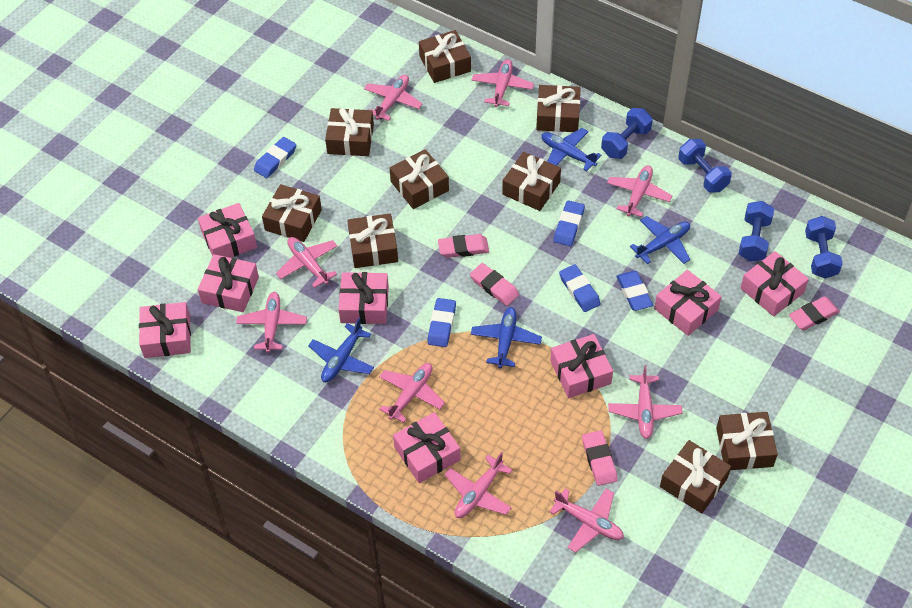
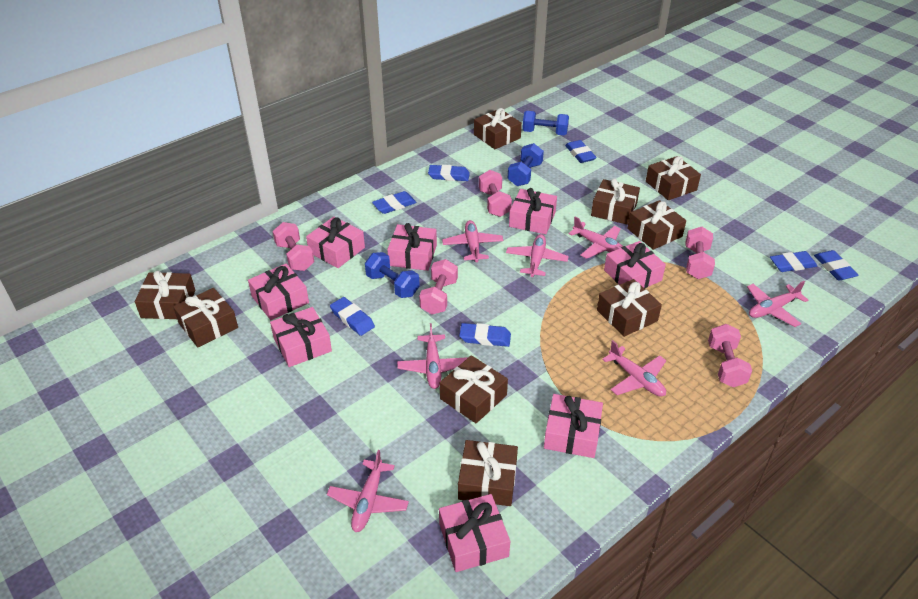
blue dumbbell: [601,108,653,159] [678,139,732,193] [739,201,774,262] [805,216,842,278] = 4 -> [365,252,420,298] [508,143,544,186] [522,111,569,135] = 3
blue eraser: [254,137,296,178] [427,298,456,347] [554,200,585,246] [559,264,601,312] [617,271,653,311] = 5 -> [330,297,375,336] [372,191,417,214] [428,165,470,181] [459,323,511,347] [565,140,597,163] [770,251,817,272] [814,250,858,280] = 7
blue plane: [308,318,374,382] [471,307,542,368] [541,128,601,172] [630,216,691,264] = 4 -> none = 0
pink dumbbell: none = 0 -> [273,222,314,271] [419,259,458,314] [479,170,512,217] [686,227,715,279] [708,324,752,387] = 5
pink eraser: [438,234,489,258] [470,263,519,306] [582,430,618,486] [789,296,840,330] = 4 -> none = 0
pink plane: [236,292,307,353] [276,237,337,288] [364,75,423,121] [379,363,445,423] [445,452,512,518] [472,59,534,107] [550,488,624,553] [607,165,672,217] [608,365,682,439] = 9 -> [327,450,409,532] [397,323,468,389] [442,220,503,262] [506,234,569,277] [569,216,623,259] [602,340,666,397] [747,281,808,327] = 7

